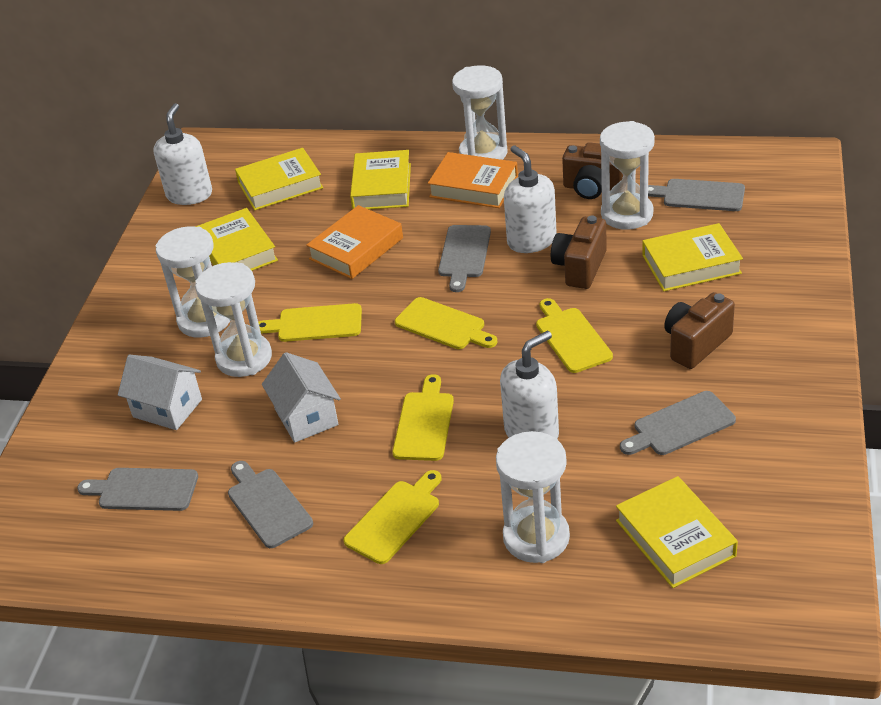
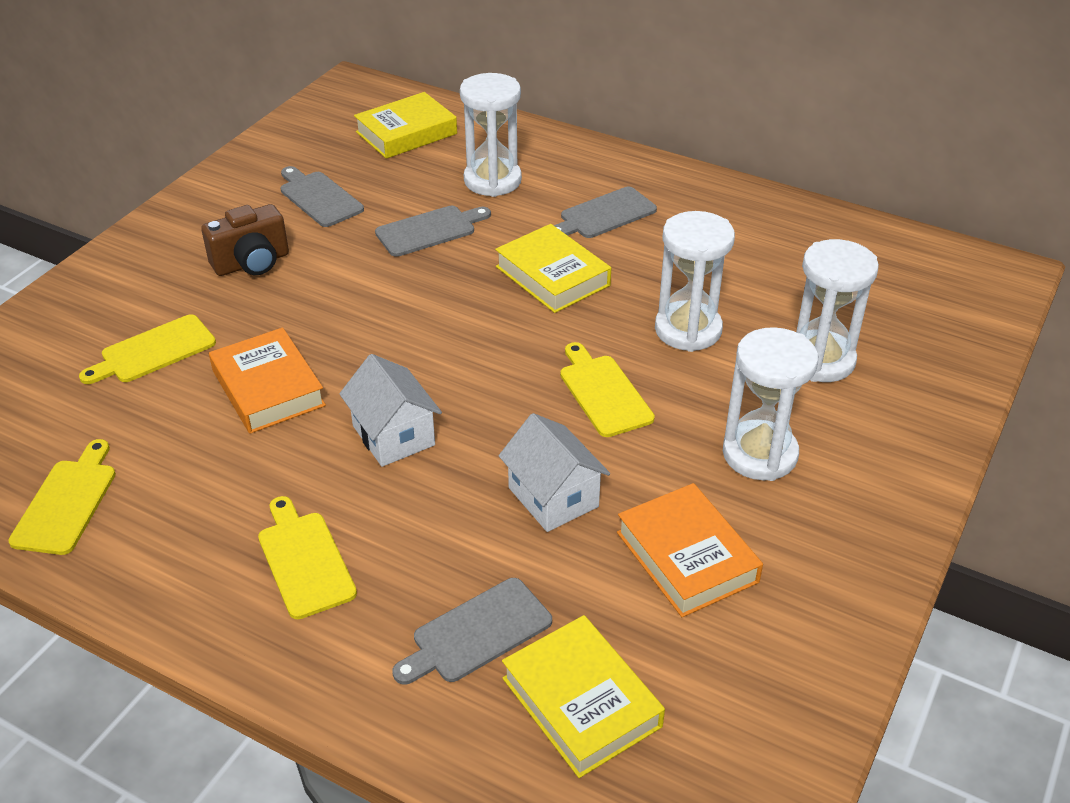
brown camera: [551,215,607,289] [562,142,623,199] [664,292,735,369] = 3 -> [201,204,289,276] = 1
grey cutting board: [77,468,198,511] [228,461,313,548] [438,225,491,292] [620,391,736,455] [648,179,745,211] = 5 -> [280,166,364,227] [375,206,491,257] [392,578,552,685] [554,187,657,238] = 4
white hourglass: [155,226,230,338] [195,262,272,377] [452,65,507,160] [496,431,570,563] [600,121,655,230] = 5 -> [460,73,522,197] [655,211,735,352] [723,327,818,481] [796,239,879,382] = 4
white soap dispenser: [153,103,212,205] [500,331,559,439] [504,145,557,253] = 3 -> none = 0
yellow book: [195,208,278,271] [235,148,323,210] [350,150,411,209] [616,476,738,588] [642,223,743,291] = 5 -> [354,92,457,159] [495,224,611,313] [502,615,665,778] = 3
yellow cutting board: [258,303,362,342] [343,470,442,564] [392,374,454,461] [395,297,498,349] [536,298,613,373] = 5 -> [8,439,116,555] [79,314,216,384] [258,496,357,619] [560,342,655,437] = 4

